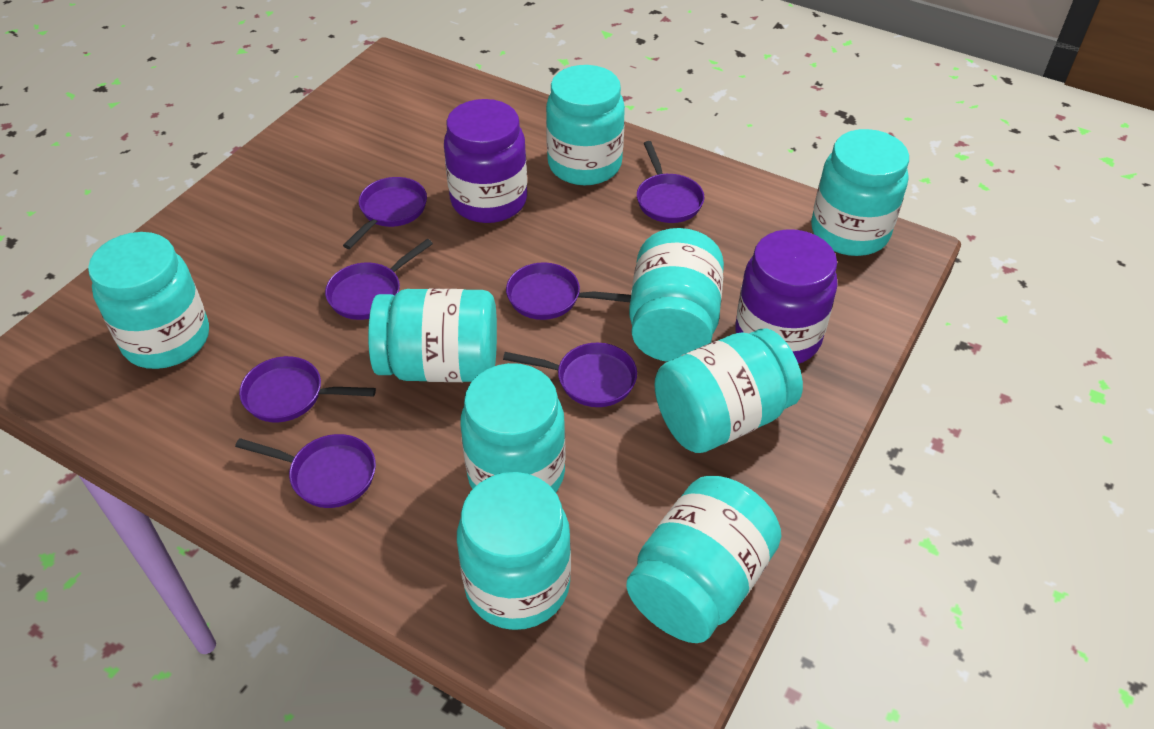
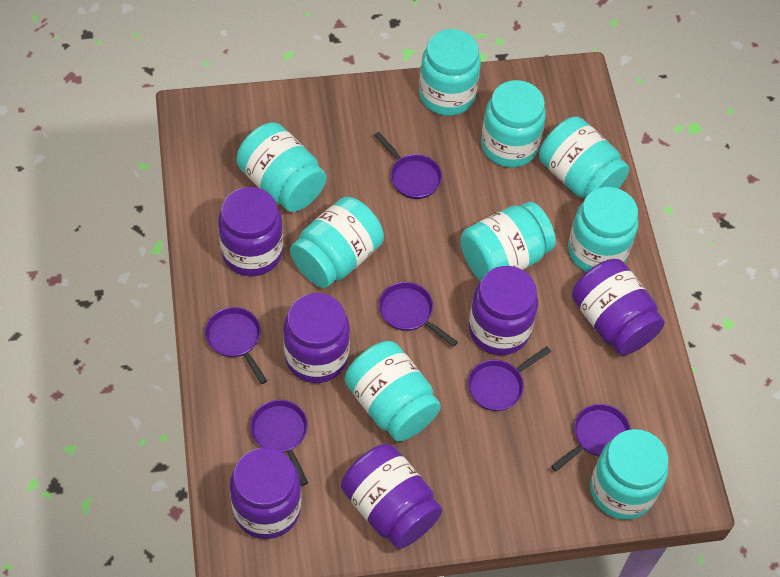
purple jar: [444,99,527,223] [735,229,838,364] = 2 -> [218,187,283,276] [230,447,301,539] [283,293,350,383] [341,444,442,549] [469,266,538,355] [572,259,665,355] = 6
purple pan: [235,434,376,508] [239,356,376,422] [325,239,433,320] [343,177,427,249] [503,343,637,407] [506,262,631,320] [637,141,704,223] = 7 -> [205,307,267,384] [250,400,308,486] [374,132,442,199] [379,282,458,347] [468,346,551,411] [551,404,631,472] = 6

